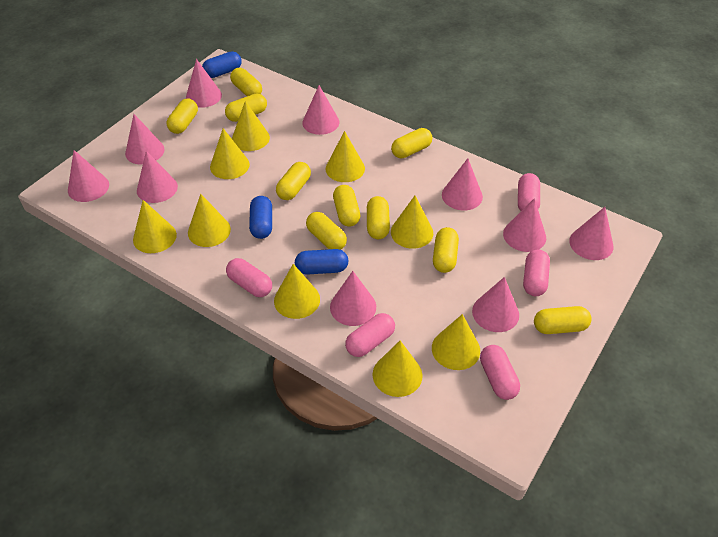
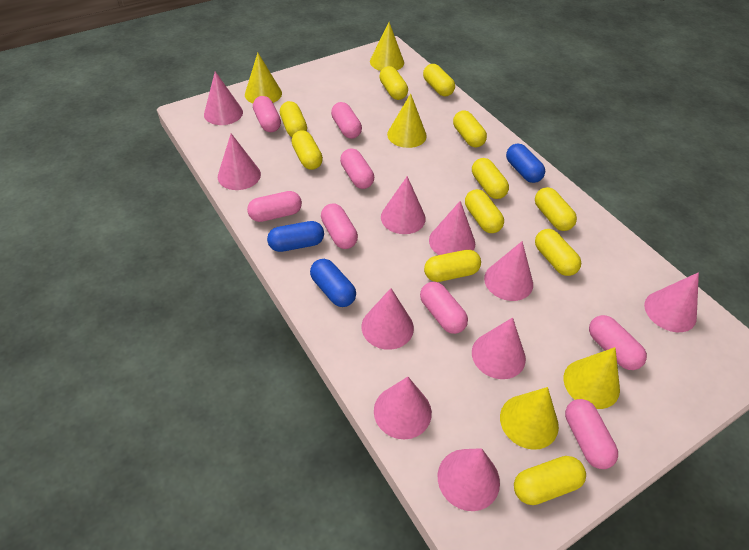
pink capsule: [226,258,272,297] [345,313,395,357] [480,345,520,400] [518,173,540,211] [523,249,550,296] = 5 -> [247,191,302,222] [253,96,281,132] [321,203,358,249] [331,102,362,139] [340,148,374,189] [420,282,468,334] [565,399,618,469] [589,315,647,370] = 8
yellow capsule: [167,98,198,134] [225,93,267,122] [230,68,262,96] [276,162,311,200] [306,212,347,250] [333,185,360,226] [367,196,390,239] [391,128,432,158] [433,227,459,273] [534,306,592,334] = 10 -> [280,101,307,137] [291,130,323,170] [379,66,408,100] [423,64,455,97] [424,250,481,282] [453,110,487,148] [465,189,504,233] [472,158,509,199] [514,456,586,505] [535,187,577,231] [535,229,581,276] = 11
yellow cone: [133,200,177,253] [188,194,231,247] [210,128,250,179] [232,101,270,151] [274,264,320,319] [326,131,365,182] [373,341,423,397] [391,196,433,249] [432,314,480,370] = 9 -> [245,53,282,103] [370,22,404,71] [387,94,427,148] [500,387,559,450] [564,347,620,409] = 5

